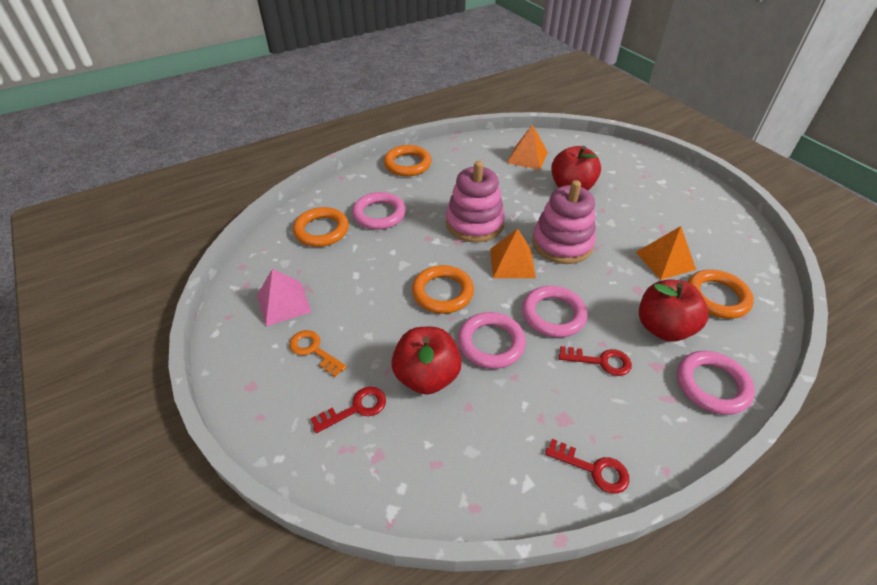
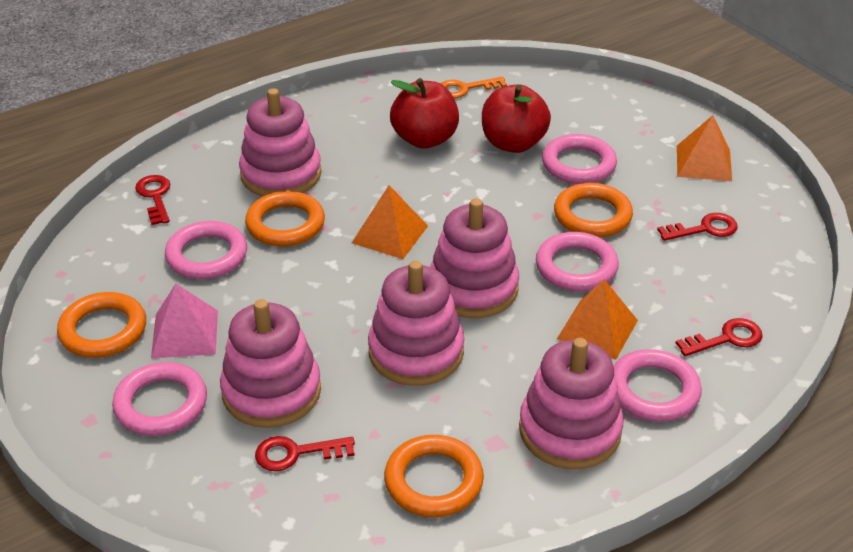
pink ring: [352,192,406,230] [458,312,526,369] [522,286,587,338] [677,351,755,415] = 4 -> [112,362,207,436] [165,221,247,279] [536,232,619,291] [542,134,617,184] [613,349,702,422] = 5
pink stacking toy: [446,161,505,243] [532,180,596,264] = 2 -> [220,299,321,428] [239,88,321,196] [368,261,464,386] [430,198,519,318] [519,338,623,469] = 5
red apple: [391,327,462,394] [551,146,601,190] [639,279,708,342] = 3 -> [390,78,459,149] [482,84,551,153] = 2
red key: [310,387,386,433] [545,439,629,494] [559,346,632,376] = 3 -> [135,175,170,225] [255,436,355,471] [657,213,738,241] [676,318,763,356] = 4

